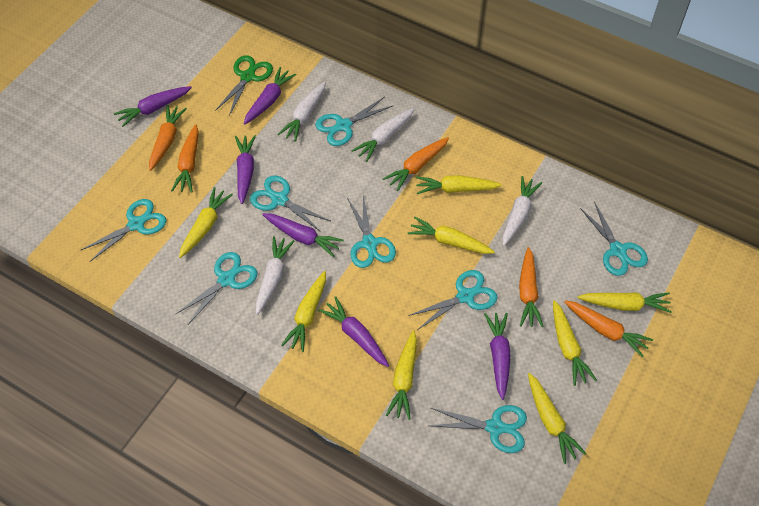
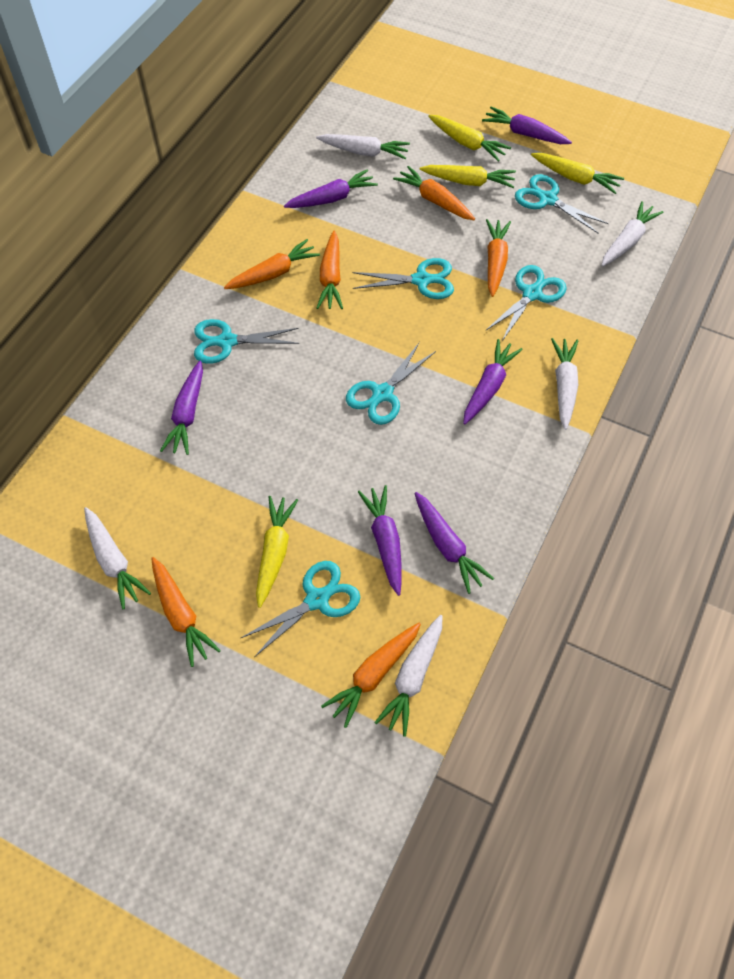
green scissors: [215,55,273,116] = 1 -> none = 0
orange carrot: [149,105,187,171] [171,125,199,192] [383,137,449,191] [519,247,544,327] [564,300,653,358] = 5 -> [151,557,221,667] [224,239,320,289] [317,231,343,309] [321,623,421,728] [393,166,475,220] [486,219,511,297] = 6
turquoise scissors: [81,199,166,262] [176,252,257,325] [250,175,330,232] [315,97,393,146] [347,195,396,268] [408,270,497,330] [429,405,527,453] [580,201,648,276] = 8 -> [194,319,299,364] [241,561,360,657] [346,342,436,425] [352,258,454,299] [485,265,567,341] [515,174,609,234] = 6
white carrot: [256,236,294,315] [278,81,326,142] [351,108,415,162] [503,176,542,246] = 4 -> [84,507,151,609] [316,134,410,160] [374,615,443,737] [551,338,578,430] [601,201,663,266] = 5
yellow carrot: [179,187,233,258] [281,271,326,352] [386,330,417,420] [407,217,495,254] [416,175,502,194] [528,373,586,464] [553,300,597,386] [577,292,672,313] = 8 -> [256,496,298,608] [419,165,516,188] [428,115,511,162] [531,153,624,194] = 4

